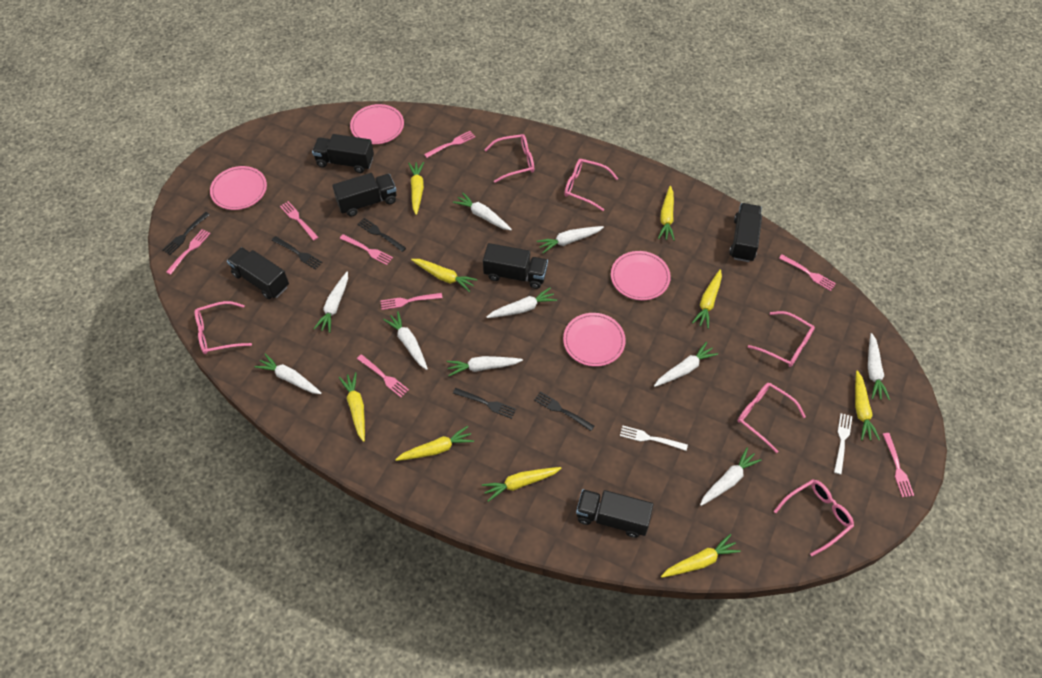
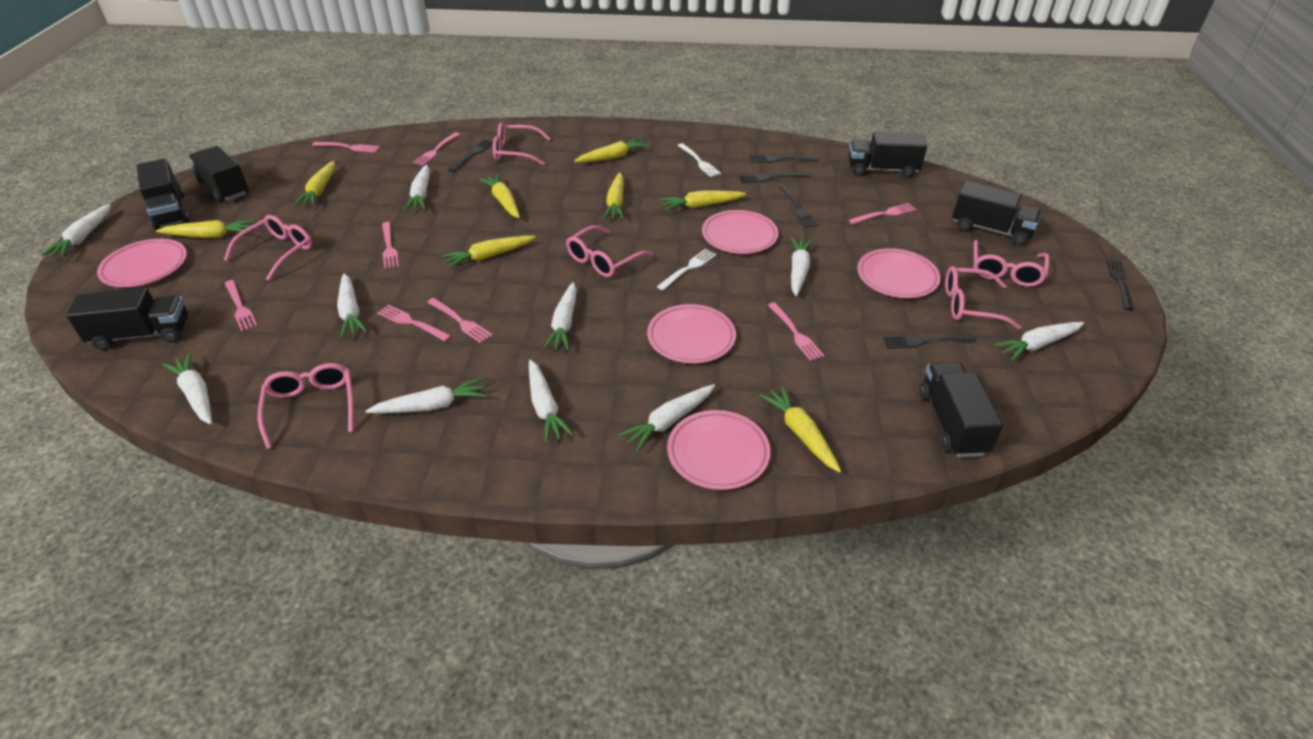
black fork: [163,212,210,255] [272,236,323,270] [357,218,406,252] [453,388,516,419] [534,391,594,431] = 5 -> [449,139,493,172] [739,172,810,183] [750,155,819,162] [780,186,819,228] [883,335,976,348] [1106,259,1134,311] = 6
pink plate: [210,166,267,210] [350,104,404,144] [563,313,626,367] [611,251,671,300] = 4 -> [97,239,187,287] [647,304,736,364] [667,410,771,490] [702,210,778,254] [857,248,941,298] = 5
yellow carrot: [339,372,365,442] [395,426,474,461] [408,162,424,215] [411,259,477,292] [482,467,562,502] [658,186,675,241] [661,534,741,578] [692,269,722,329] [855,370,880,440] = 9 -> [156,220,255,238] [294,161,335,206] [441,236,536,268] [479,174,520,218] [574,138,650,163] [603,172,624,219] [660,190,746,211] [760,386,841,473] = 8

